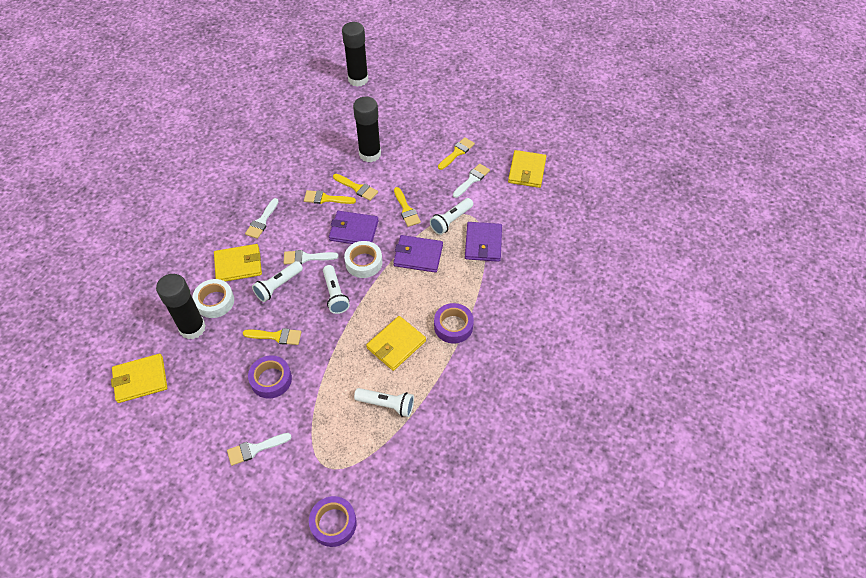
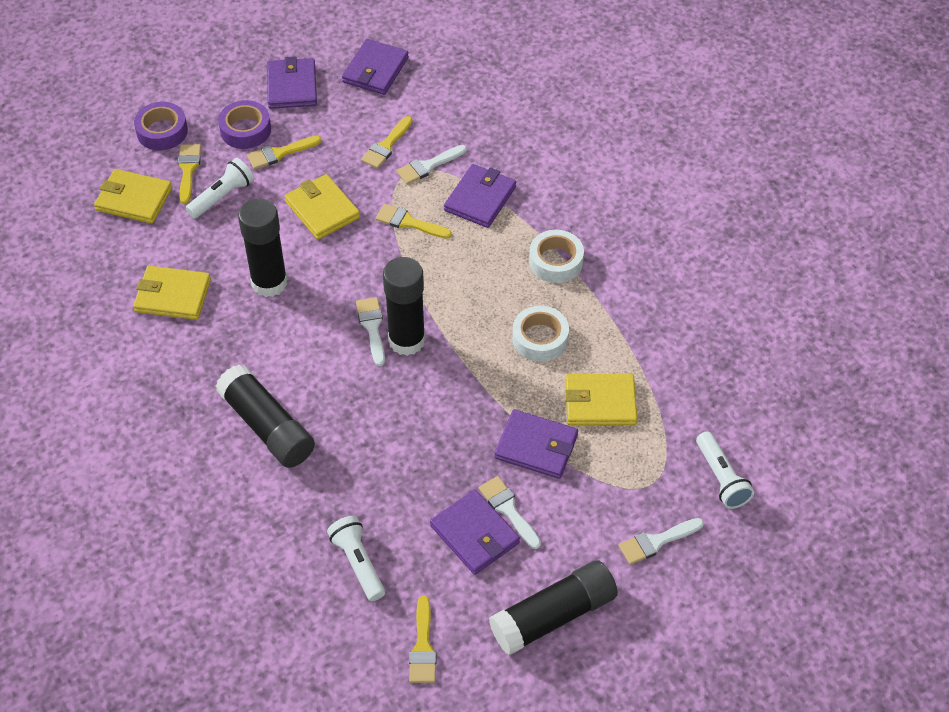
black glue stick: [156,274,206,339] [342,22,368,87] [353,96,381,162] = 3 -> [216,364,315,468] [238,199,288,297] [383,257,426,356] [489,560,618,655] = 4
purple tape: [248,355,292,399] [309,496,357,547] [434,303,474,343] = 3 -> [134,102,188,150] [218,100,271,149] = 2
purple wallet: [329,211,379,244] [393,235,443,273] [465,222,502,262] = 3 -> [267,56,317,109] [342,39,409,95] [430,490,520,575] [444,164,516,228] [494,409,578,479] = 5
white flashlight: [252,261,303,302] [323,265,350,314] [354,388,414,417] [430,198,473,235] = 4 -> [186,158,254,219] [327,516,385,601] [696,431,754,509] = 3

